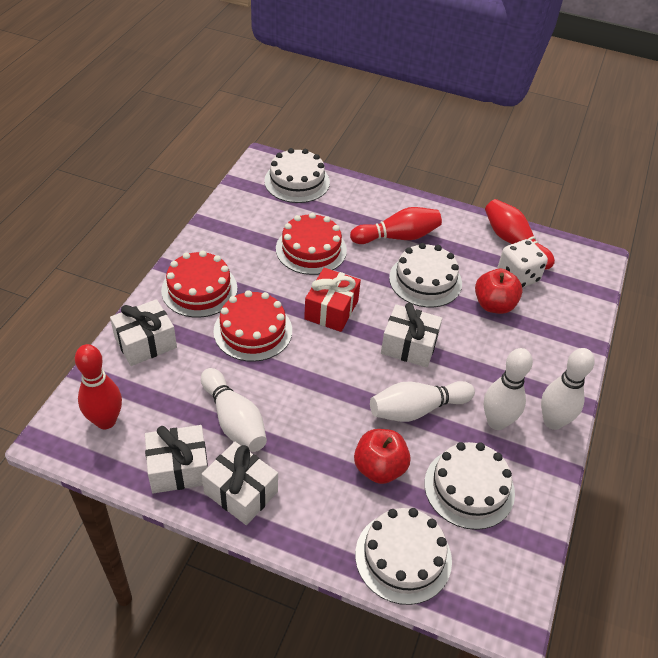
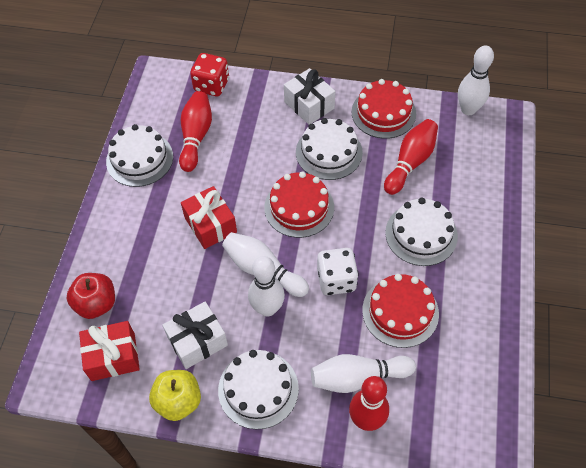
red apple: [354,429,411,484] [475,269,523,314] = 2 -> [67,273,115,319] = 1
red dice: none = 0 -> [190,53,229,96] = 1
red gift: [304,268,361,332] = 1 -> [79,321,140,381] [181,186,237,249] = 2
white gift: [110,299,177,366] [145,425,208,494] [202,442,278,525] [381,303,442,367] = 4 -> [162,301,228,369] [284,68,335,125] = 2
yellow apple: none = 0 -> [149,370,201,421] = 1

